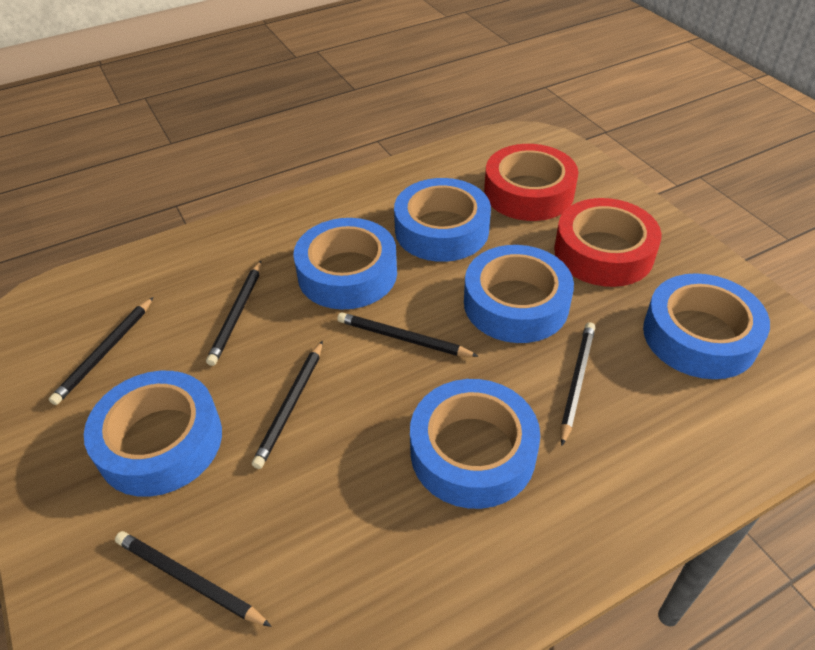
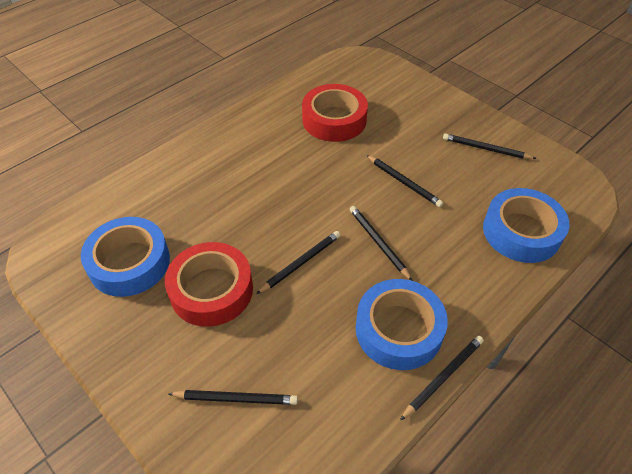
blue tape: [84,371,222,497] [293,218,397,309] [394,178,491,262] [410,379,540,509] [464,245,574,343] [643,273,770,379] = 6 -> [81,217,170,297] [356,279,448,370] [483,188,570,263] = 3

